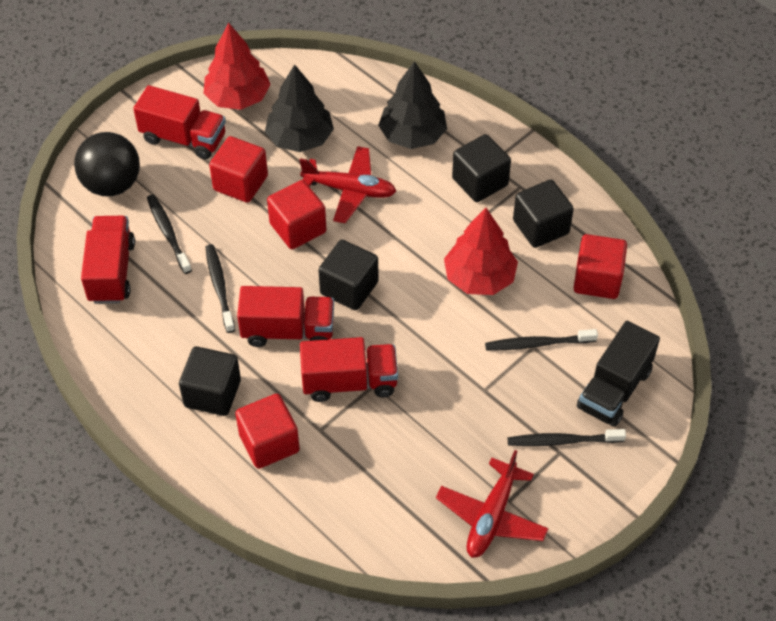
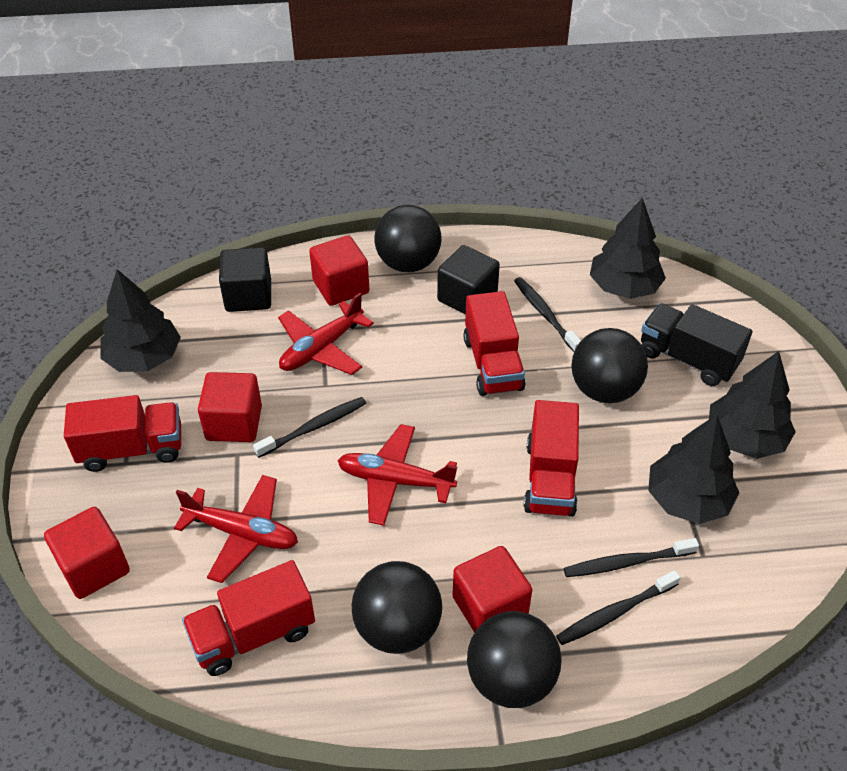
black ball: [74,132,140,196] = 1 -> [352,561,442,654] [374,205,442,272] [467,611,562,708] [571,328,648,403] = 4
black cube: [179,347,241,416] [318,240,378,310] [452,134,511,202] [513,180,574,248] = 4 -> [219,247,271,312] [437,245,500,315] = 2
black tree: [265,64,334,152] [378,61,447,149] = 2 -> [100,269,181,372] [590,198,666,299] [648,415,739,524] [709,351,796,459] = 4
red plane: [300,146,396,223] [436,450,549,558] = 2 -> [174,475,298,583] [278,293,374,375] [338,424,458,526] = 3
red tree: [204,23,271,110] [444,208,518,295] = 2 -> none = 0

